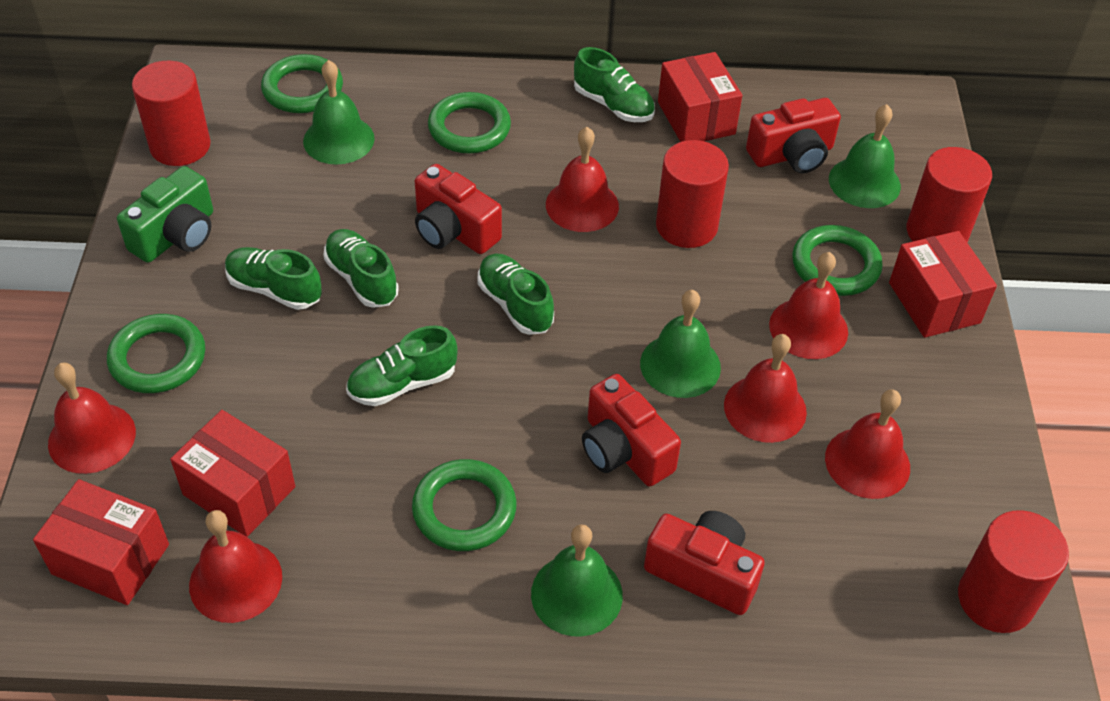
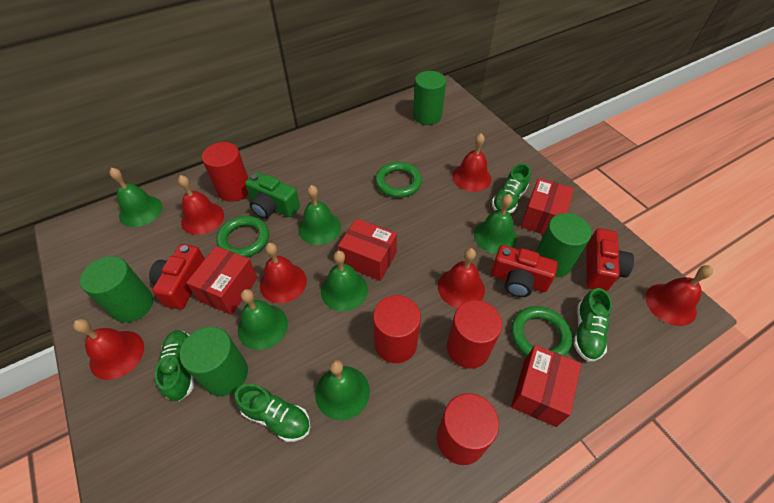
green bell: [303,60,375,165] [531,524,623,637] [640,290,721,398] [829,104,901,208] = 4 -> [109,168,162,227] [238,289,288,350] [298,185,341,245] [315,360,370,420] [321,251,368,311] [474,194,517,254] = 6
green cylinder: none = 0 -> [80,256,153,323] [180,327,248,396] [413,71,446,125] [536,213,591,277] = 4
green ring: [107,314,205,393] [261,54,343,113] [412,459,516,551] [428,92,511,154] [792,225,883,296] = 5 -> [216,216,269,257] [375,162,422,198] [511,306,573,356] = 3
green shoe: [225,247,322,310] [323,229,399,308] [346,325,458,406] [477,253,554,335] [574,47,655,122] = 5 -> [155,330,194,401] [235,384,310,442] [492,163,531,213] [574,288,612,361] = 4
red camera: [415,164,502,254] [582,374,681,486] [644,511,765,615] [746,98,841,173] = 4 -> [149,244,205,310] [491,245,558,297] [586,228,634,292] = 3

